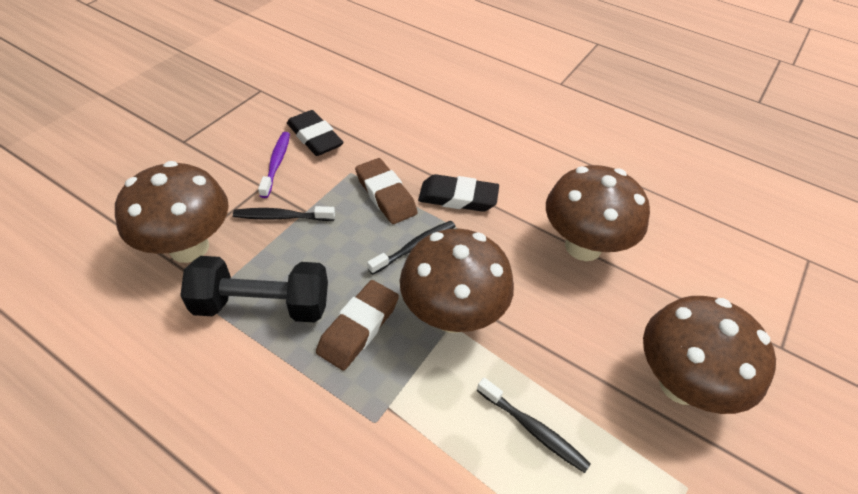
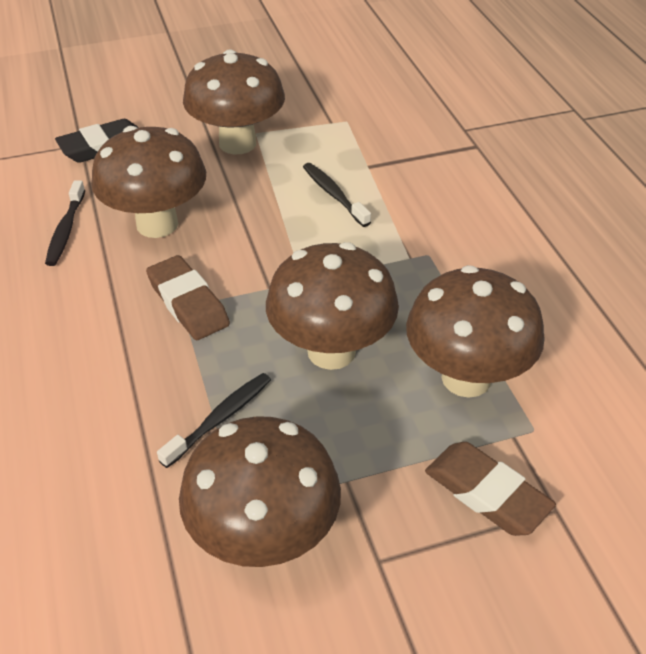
black dumbbell: [180,256,328,323] = 1 -> none = 0
black eraser: [287,110,344,156] [418,174,499,212] = 2 -> [55,119,138,163] = 1
brown mushroom: [115,161,229,263] [400,229,514,333] [546,165,650,261] [643,296,776,414] = 4 -> [91,126,206,238] [179,416,341,567] [183,49,285,155] [266,242,399,370] [406,265,545,398] = 5
purple toothbrush: [258,132,290,198] = 1 -> none = 0

